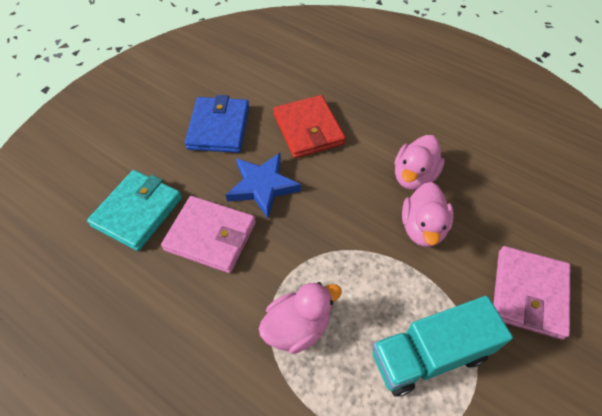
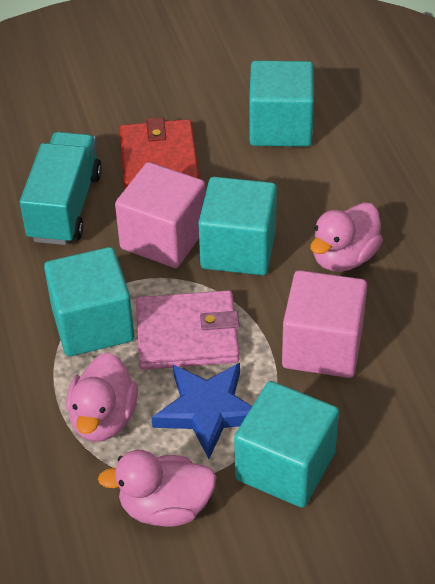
blue wallet: [185,95,249,153] = 1 -> none = 0
pink cube: none = 0 -> [115,162,206,268] [282,270,367,378] = 2
pink wallet: [161,196,256,273] [493,246,570,340] = 2 -> [136,290,240,370] = 1
turquoise cube: none = 0 -> [44,247,134,357] [198,177,277,275] [234,381,339,508] [249,61,314,147] = 4
turquoise wallet: [87,170,182,251] = 1 -> none = 0

